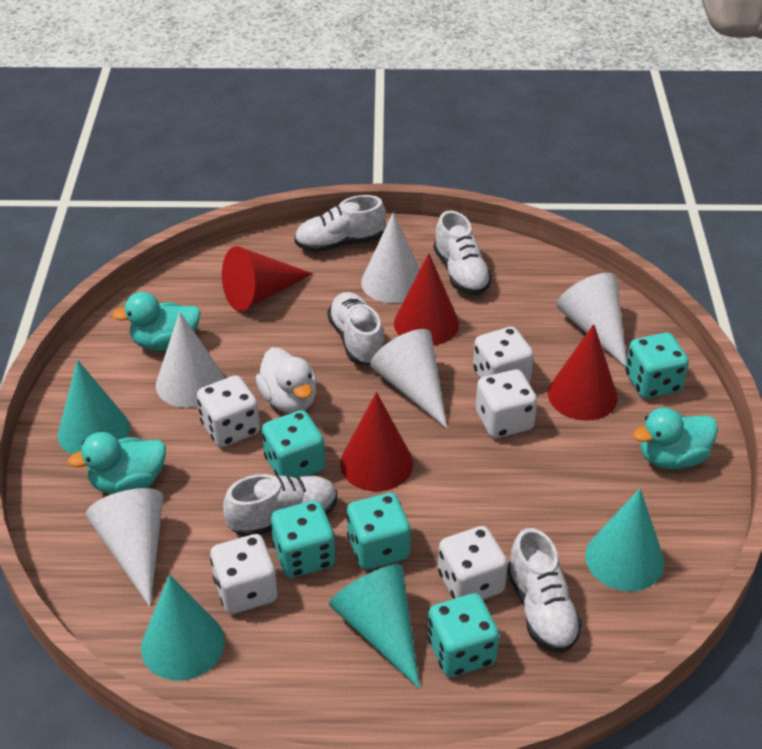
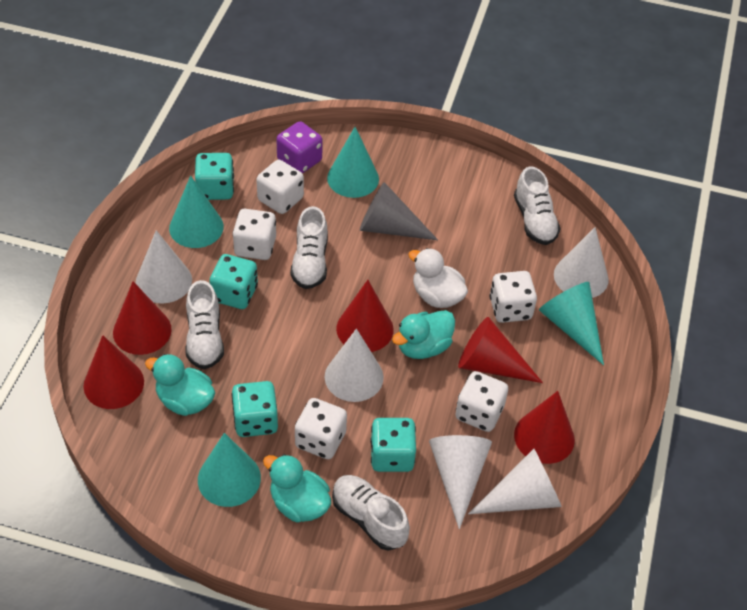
grey cone: none = 0 -> [360,182,438,240] = 1
purple dice: none = 0 -> [276,121,322,174] = 1
red cone: [222,246,313,311] [340,392,413,491] [394,253,459,346] [548,324,618,421] = 4 -> [83,335,144,409] [113,281,172,355] [336,280,394,352] [458,317,543,383] [514,391,575,464] = 5
turquoise dice: [262,410,325,478] [271,500,336,578] [346,493,411,570] [428,593,499,677] [625,333,689,399] = 5 -> [195,153,234,200] [210,254,258,309] [232,381,278,437] [370,418,416,472] = 4
white shoe: [223,474,337,537] [294,195,386,253] [327,292,384,365] [434,211,492,295] [507,528,582,653] = 5 -> [186,280,224,369] [290,206,328,289] [332,475,410,551] [514,167,561,245] = 4

